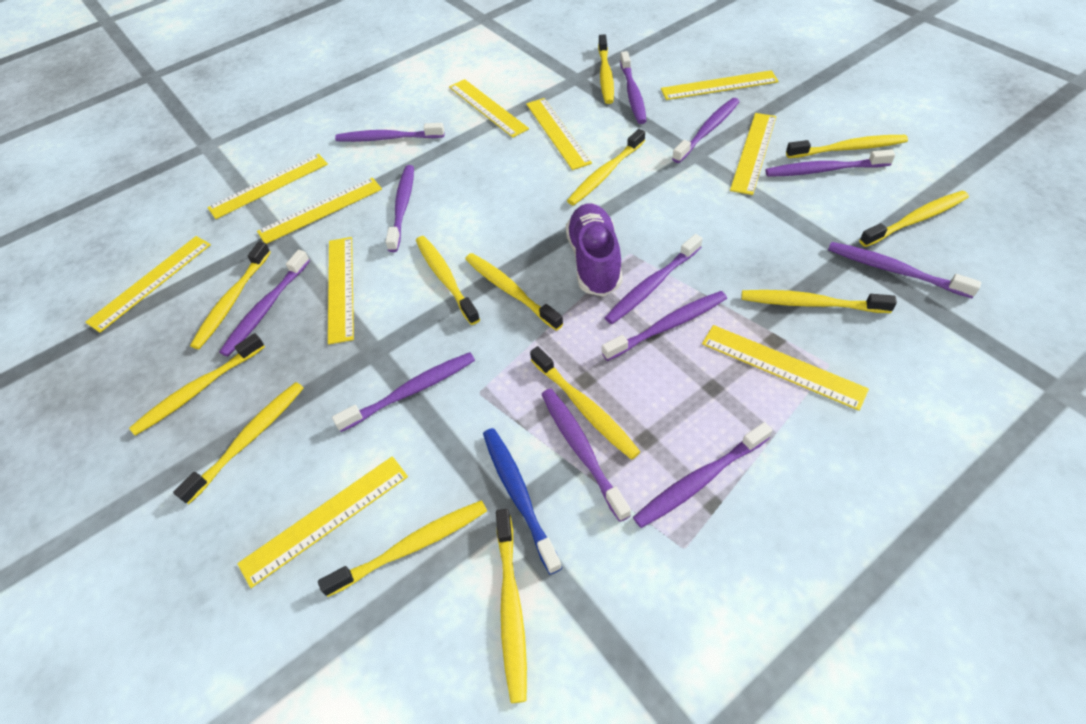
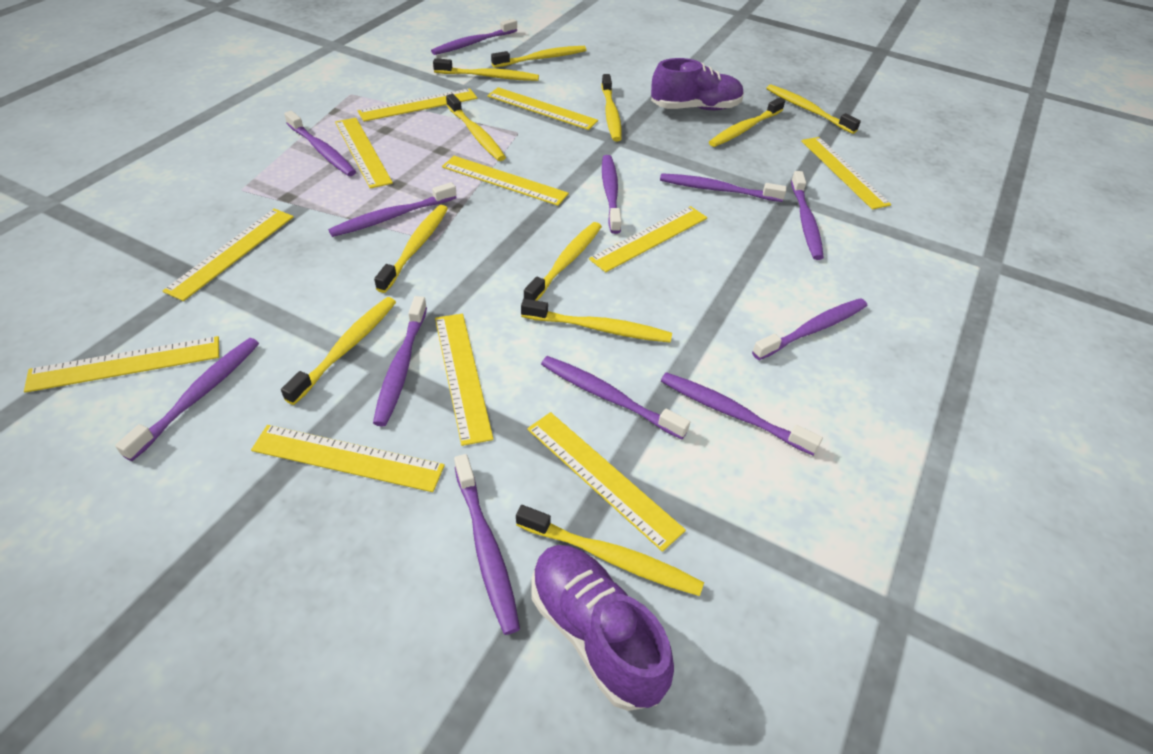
blue toothbrush: [483,428,562,575] = 1 -> none = 0
purple shoe: [566,203,623,297] = 1 -> [532,545,674,711] [651,58,744,110] = 2
yellow ruler: [85,236,211,333] [207,154,328,219] [237,456,408,588] [257,178,382,244] [328,237,354,345] [449,79,529,138] [526,98,592,170] [661,70,779,100] [702,325,869,411] [730,113,776,195] = 10 -> [24,336,219,393] [163,209,294,301] [251,425,445,492] [335,118,393,189] [358,89,478,122] [435,314,494,446] [442,156,569,206] [487,87,598,130] [527,412,686,552] [589,206,707,272] [801,137,891,210] = 11
yellow toothbrush: [129,333,265,436] [173,382,304,504] [190,242,271,349] [318,500,487,597] [416,236,480,325] [465,253,563,331] [496,509,527,703] [530,346,640,460] [567,129,645,205] [598,34,614,104] [741,290,897,313] [786,135,908,158] [859,191,969,247] = 13 -> [281,297,396,405] [374,205,448,293] [433,58,539,81] [446,94,506,161] [491,46,586,68] [516,505,704,596] [521,299,672,343] [524,222,602,301] [602,74,622,142] [709,97,785,147] [766,84,861,134] = 11

